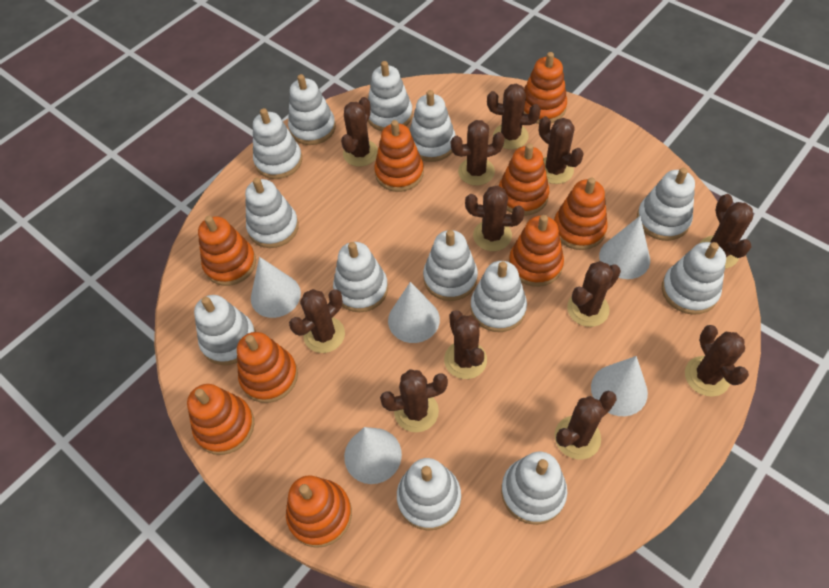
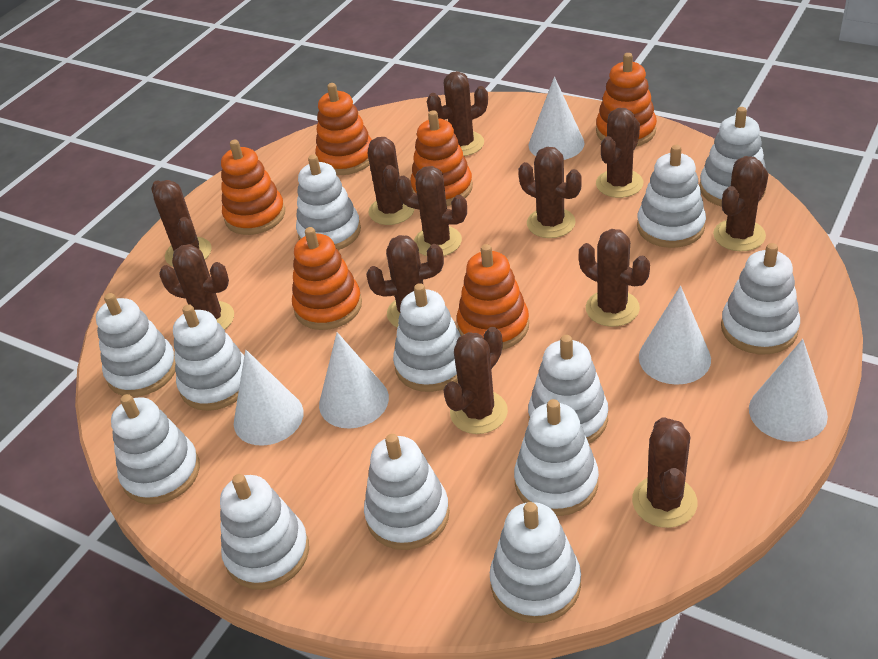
orange stacking toy: [187,384,254,455] [198,216,256,286] [237,332,298,403] [286,476,352,548] [374,120,424,192] [499,143,549,216] [509,215,564,287] [524,52,567,124] [554,178,608,250] = 9 -> [221,140,285,235] [292,227,362,330] [315,83,372,175] [410,110,473,206] [457,244,529,350] [596,53,657,147] = 6

